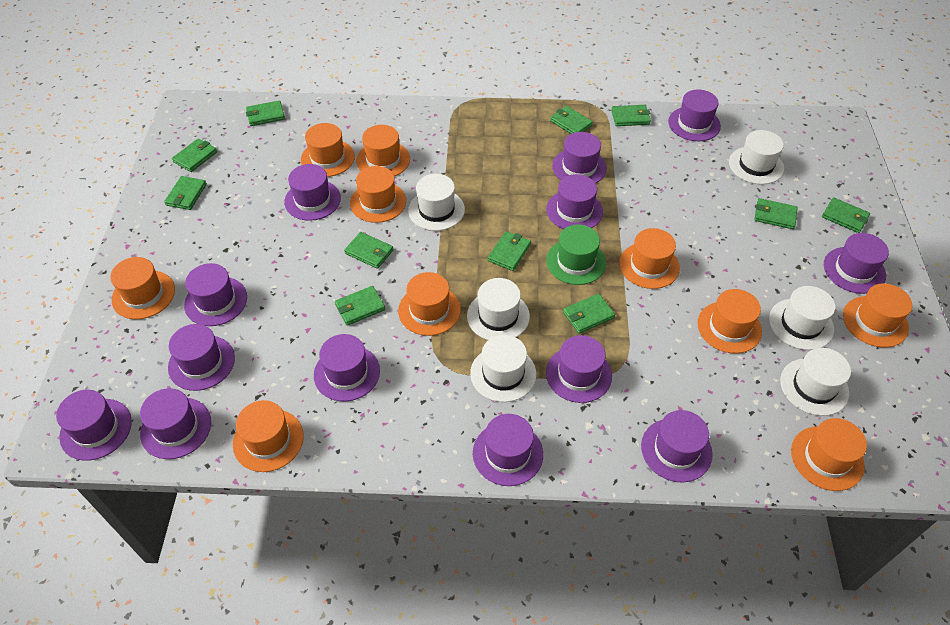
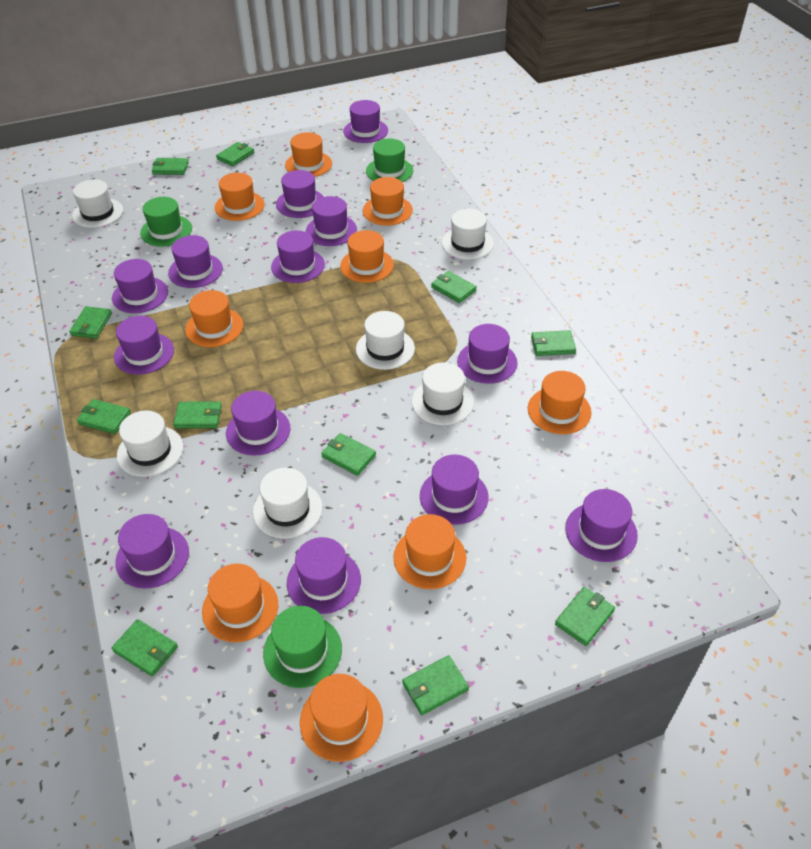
green hat: [546,224,606,285] = 1 -> [140,197,192,247] [263,606,342,688] [366,139,413,182] = 3
orange hat: [110,257,175,320] [233,400,304,472] [301,123,355,177] [350,166,406,223] [356,125,410,176] [398,272,461,336] [619,228,680,289] [697,289,762,354] [791,418,867,491] [843,283,912,348] = 10 -> [185,290,243,347] [202,564,278,642] [215,173,265,221] [285,132,332,177] [300,674,383,762] [340,230,394,283] [363,177,413,226] [394,514,466,589] [528,371,592,434] = 9

